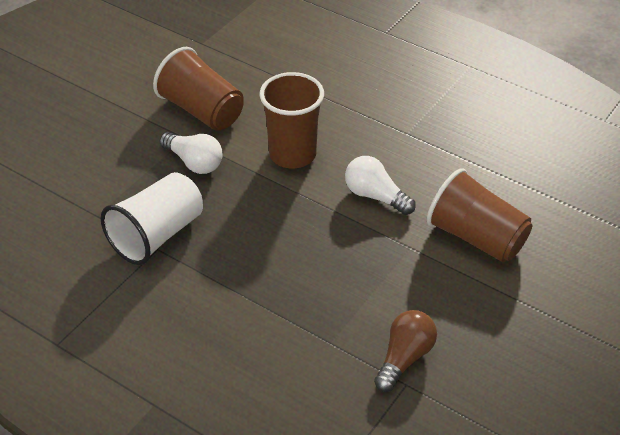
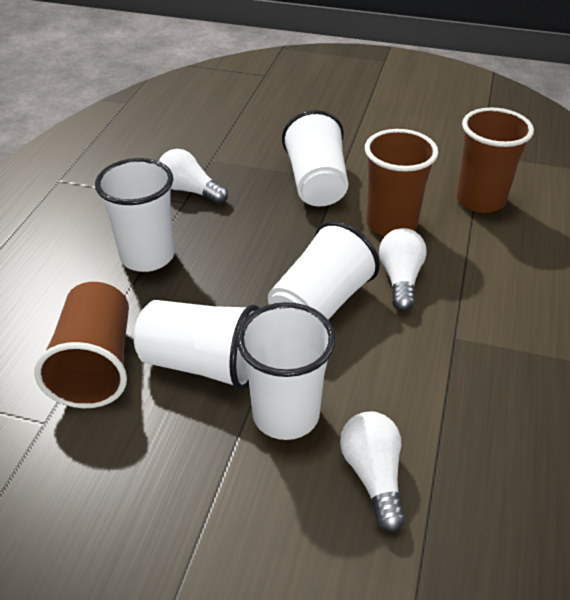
brown light bulb: [374,310,437,392] = 1 -> none = 0
white cup: [101,172,203,265] = 1 -> [95,158,175,272] [134,300,259,391] [237,302,336,440] [268,221,380,320] [282,110,348,207] = 5
white light bulb: [160,132,223,174] [345,156,416,215] = 2 -> [159,149,228,204] [340,411,405,532] [379,228,427,311] = 3

